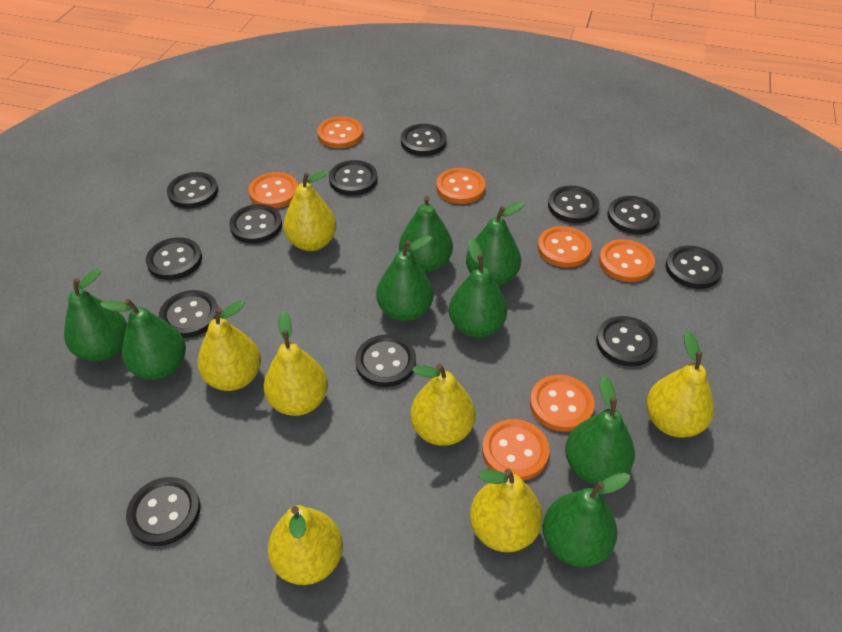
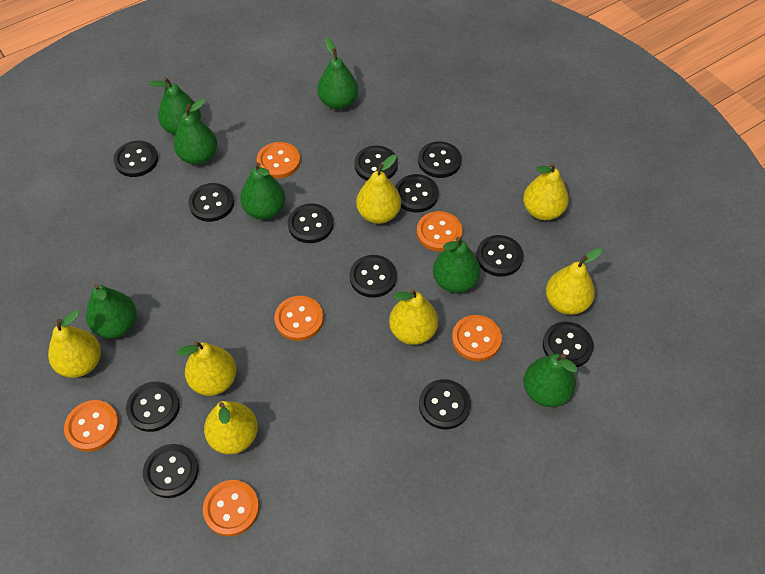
green pear: [64,268,127,361] [100,299,186,380] [376,236,434,321] [399,196,453,272] [449,239,507,338] [466,201,525,286] [543,473,630,567] [565,376,635,485] = 8 -> [86,283,137,338] [148,77,201,135] [174,99,217,165] [240,162,285,220] [317,38,358,110] [433,237,480,293] [524,353,578,407] = 7
orange button: [248,172,298,208] [317,117,363,148] [436,168,485,204] [482,419,549,481] [530,375,595,432] [538,226,592,268] [599,239,655,282] = 7 -> [64,400,119,452] [203,480,259,536] [257,142,300,178] [274,296,324,341] [417,211,463,251] [452,315,502,361] = 6

